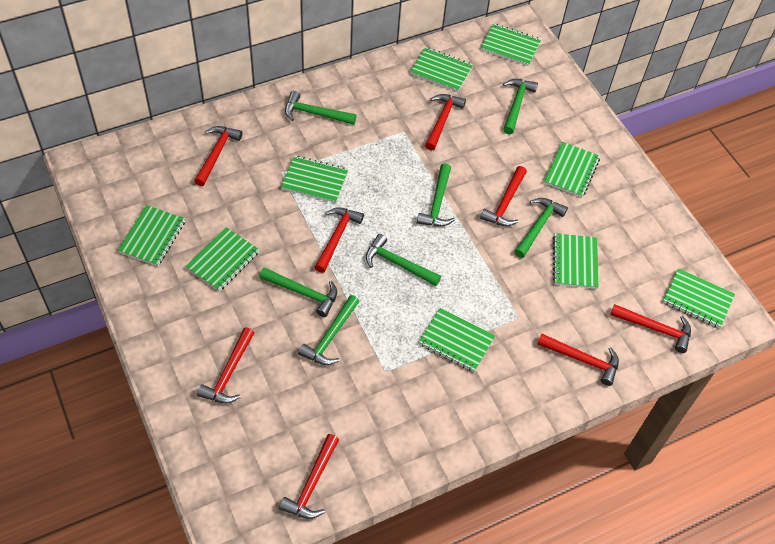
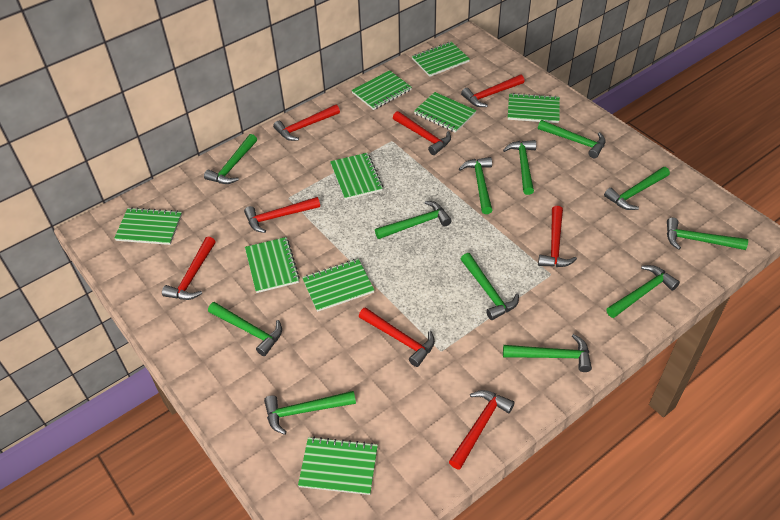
green hammer: [259,267,337,317] [285,91,357,125] [298,295,360,365] [366,234,441,286] [417,163,455,227] [503,79,538,134] [514,198,568,258] = 7 -> [204,134,257,184] [208,302,282,356] [264,391,356,435] [375,201,452,239] [459,157,492,214] [461,253,519,320] [503,140,536,195] [503,334,592,372] [538,120,606,158] [604,167,670,210] [606,265,680,318] [667,217,748,250] = 12

